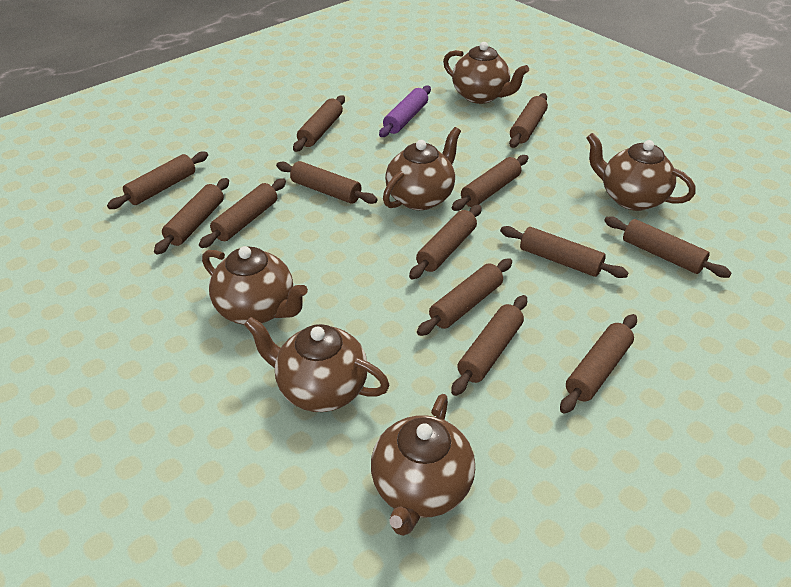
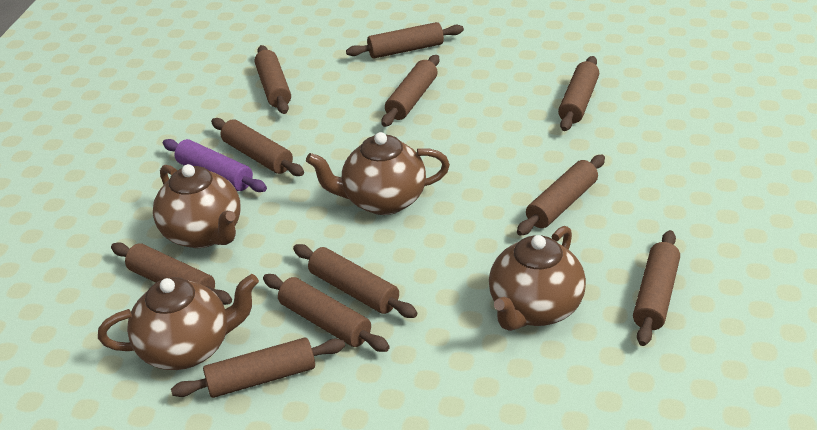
brown rolling pin: [107,152,208,209] [154,178,229,255] [199,178,286,248] [276,161,378,204] [293,95,345,152] [409,205,482,280] [417,258,512,336] [451,295,527,396] [452,155,528,211] [500,226,628,278] [509,93,548,148] [560,314,637,414] [604,216,732,278] = 13 -> [111,243,232,305] [171,337,345,398] [211,118,304,176] [255,45,291,114] [263,274,390,352] [293,244,417,318] [346,22,464,58] [382,55,439,127] [517,155,605,236] [558,56,599,131] [633,230,680,346] = 11
brown teapot: [202,246,308,325] [244,317,390,412] [371,394,475,536] [383,127,461,210] [443,42,529,104] [586,133,696,211] = 6 -> [98,274,259,370] [153,164,241,248] [306,132,450,215] [489,226,586,331] = 4

